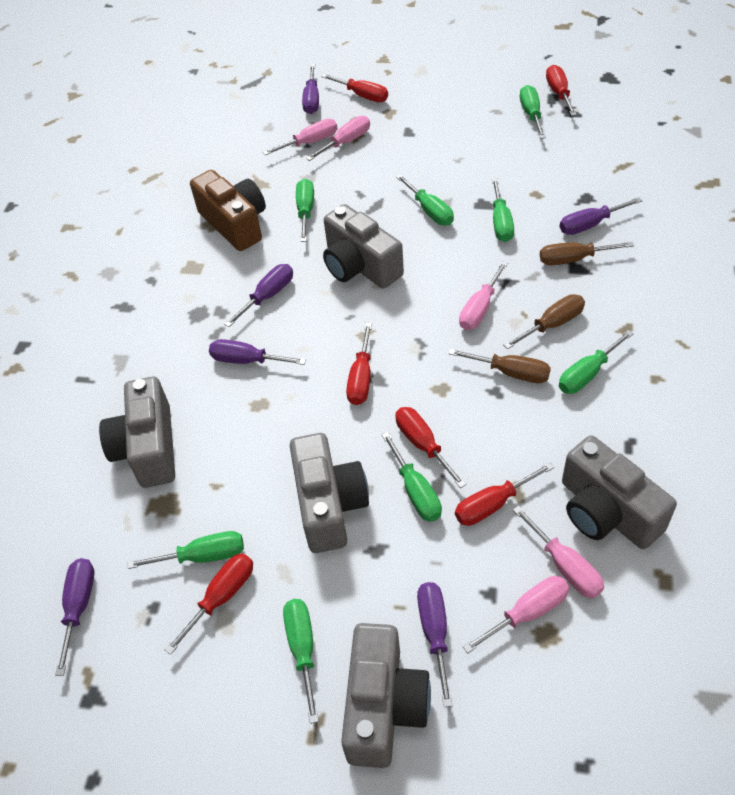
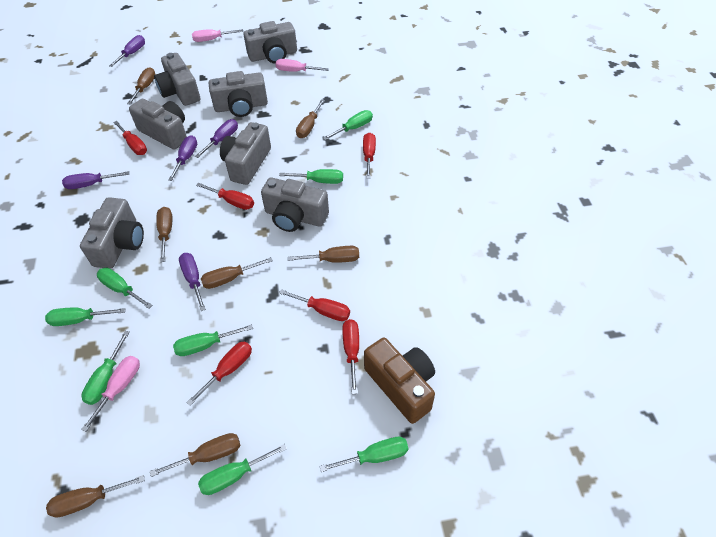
brown screwdriver: [448,349,551,383] [504,294,585,349] [540,242,634,265] = 3 -> [46,475,145,518] [127,67,156,105] [150,433,241,477] [156,207,172,262] [201,257,273,289] [288,246,359,263] [296,99,325,138] = 7
grey camera: [99,377,175,488] [290,433,369,553] [323,204,404,288] [341,623,431,768] [562,436,677,549] = 5 -> [80,197,144,269] [129,99,187,150] [154,53,200,106] [209,71,268,117] [220,122,271,185] [243,21,297,64] [261,178,329,232] = 7
pink screwdriver: [263,119,337,155] [306,116,370,161] [459,261,508,330] [463,576,569,654] [513,506,604,598] = 5 -> [81,356,140,432] [192,29,243,42] [276,59,329,72] = 3
purple screwdriver: [55,558,94,676] [209,339,306,365] [224,264,293,327] [302,64,319,114] [417,582,453,707] [560,197,642,235] = 6 -> [62,171,129,189] [109,35,145,67] [168,135,197,181] [179,253,206,311] [195,119,238,158] = 5

